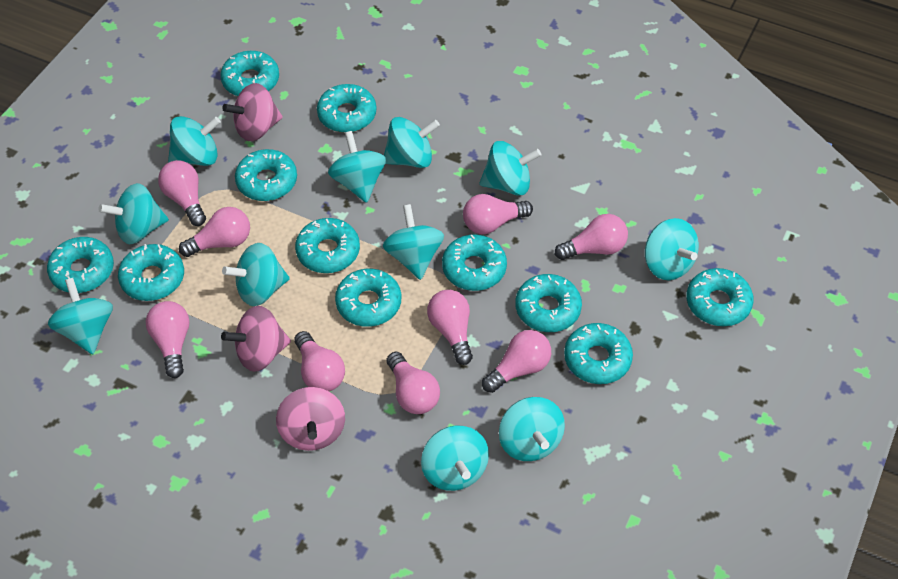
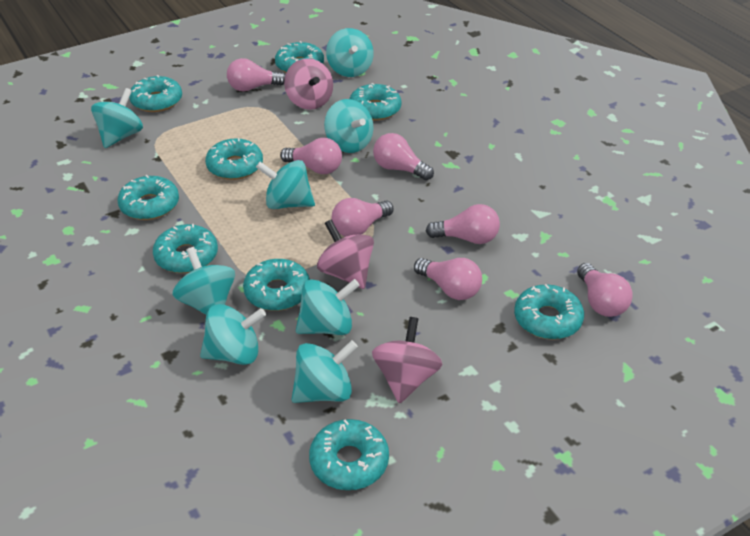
pink light bulb: [146,301,189,378] [158,160,206,226] [179,207,250,257] [294,331,345,392] [387,352,440,414] [427,290,473,365] [463,194,533,234] [482,330,551,393] [555,214,628,260] = 9 -> [227,58,285,91] [280,138,342,174] [332,198,394,237] [373,133,434,181] [414,258,482,300] [426,204,500,244] [577,263,633,317] = 7
turquoise donut: [47,237,114,293] [118,244,184,301] [220,51,279,96] [235,149,297,201] [295,218,360,273] [317,84,377,133] [335,269,401,327] [442,234,507,291] [515,274,582,332] [564,323,633,384] [686,268,754,326] = 11 -> [118,175,179,220] [129,75,182,112] [153,224,218,273] [205,138,263,180] [243,259,310,311] [275,41,324,73] [309,419,389,490] [349,83,401,121] [514,284,584,340] = 9
turquoise spinning top: [48,278,113,354] [98,183,169,244] [168,116,221,166] [222,243,290,306] [328,131,386,203] [383,204,444,280] [384,117,440,168] [421,426,489,491] [479,141,541,196] [499,397,565,461] [645,218,699,280] = 11 -> [91,88,143,148] [172,247,235,315] [200,304,266,365] [256,160,315,209] [292,340,358,403] [296,279,360,335] [324,99,373,153] [326,28,374,77] = 8

